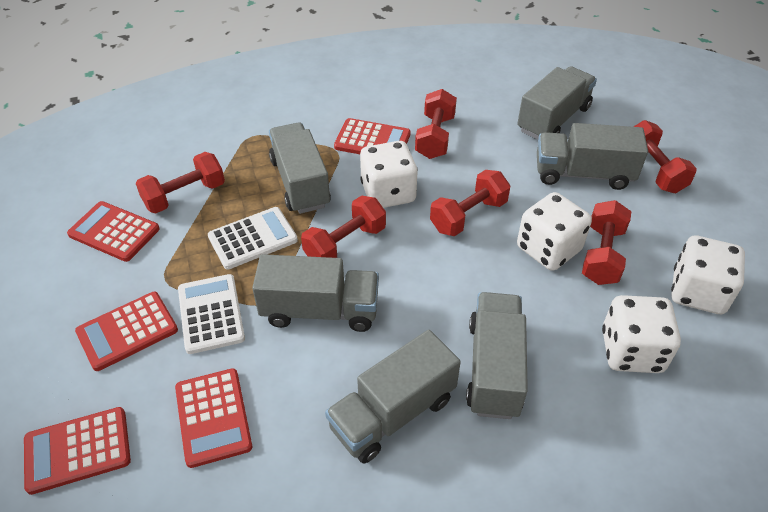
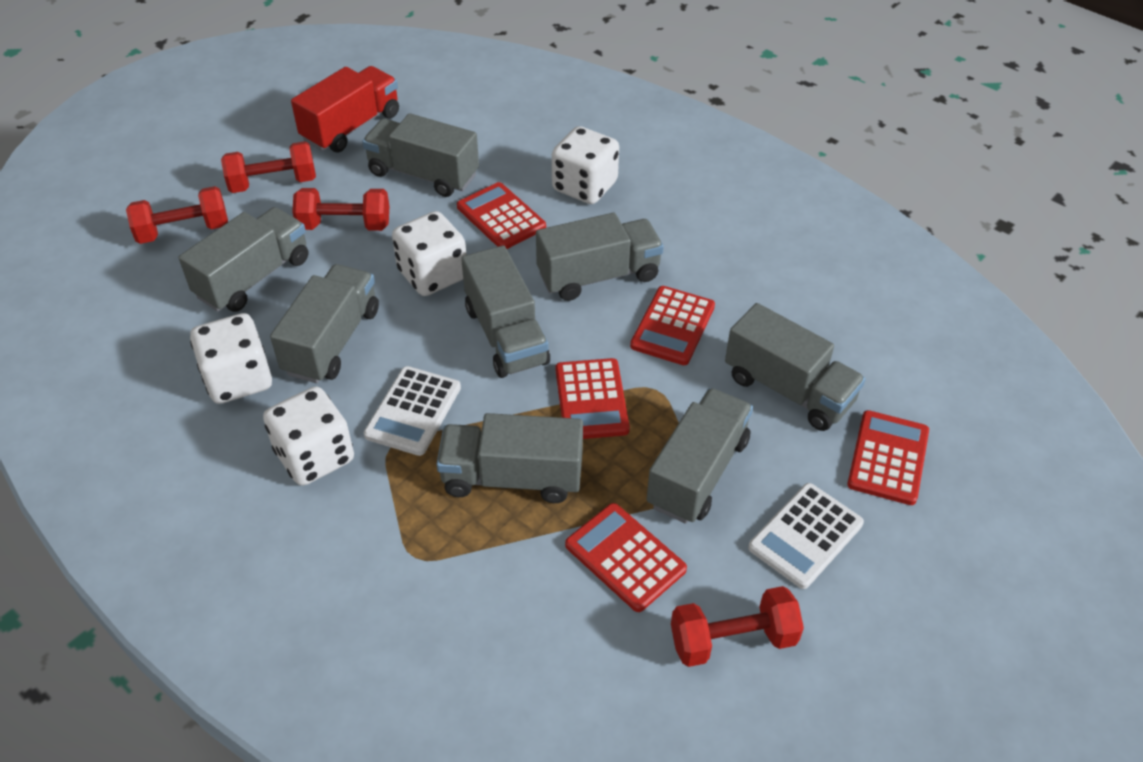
grey truck: [252,254,379,332] [269,123,331,214] [325,330,461,463] [466,292,528,419] [517,66,597,140] [537,123,648,190] = 6 -> [179,207,308,312] [270,264,379,383] [362,113,479,197] [437,413,583,503] [461,245,550,378] [536,213,664,301] [646,388,753,524] [725,303,866,431] = 8
red dumbbell: [135,152,225,213] [301,195,386,258] [415,89,457,159] [430,170,510,236] [582,200,631,285] [634,120,697,193] = 6 -> [126,186,228,244] [221,141,316,193] [292,188,389,231] [671,586,804,667] = 4
red truck: none = 0 -> [291,66,399,152] = 1

